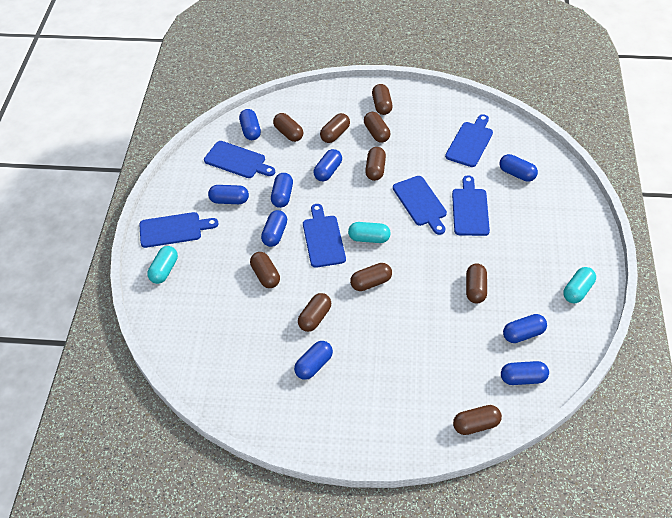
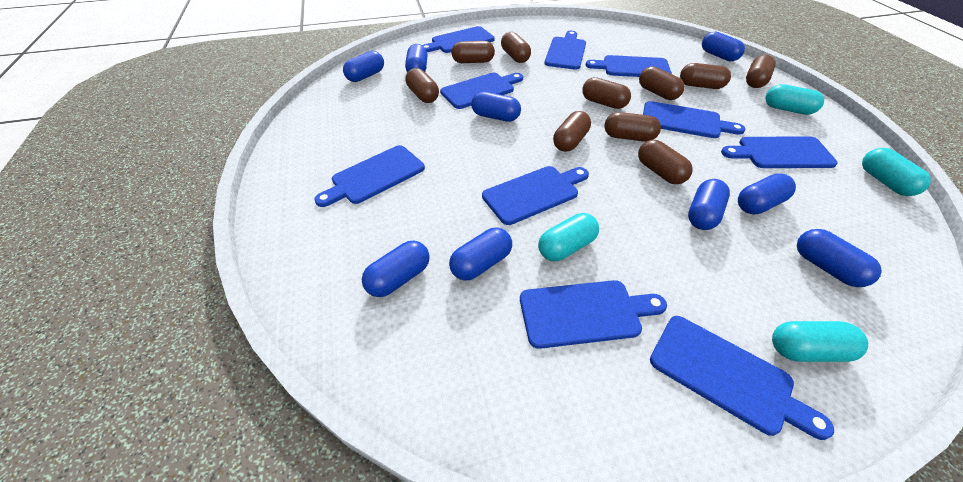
blue cutting board: [139,212,219,248] [204,141,275,178] [303,204,346,268] [393,176,447,235] [445,114,493,167] [452,175,490,236] = 6 -> [314,145,425,207] [422,26,494,53] [440,73,523,109] [482,166,589,225] [520,280,667,349] [544,31,586,70] [585,55,672,77] [643,101,745,138] [650,316,834,440] [721,137,838,168] = 10
turquoise capsule: [147,246,178,284] [348,222,391,243] [563,267,596,303] = 3 -> [538,213,599,261] [766,84,824,115] [772,321,868,362] [862,148,931,196] = 4

